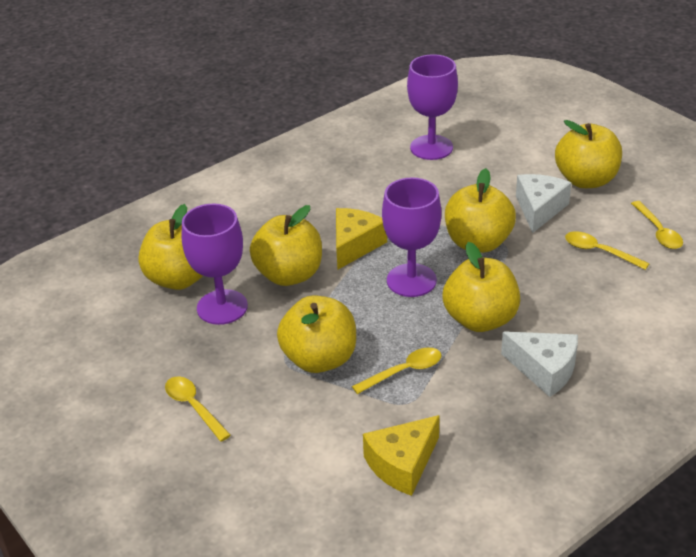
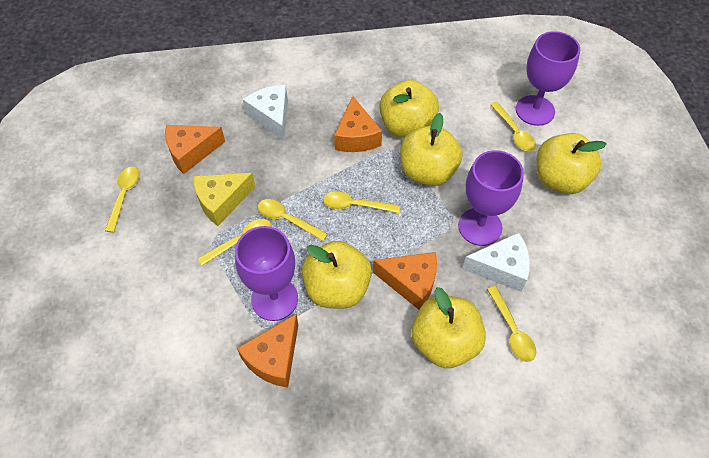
orange cheese: none = 0 -> [165,125,225,174] [237,314,298,388] [334,96,382,152] [373,252,437,310] = 4
yellow apple: [139,204,203,290] [250,205,322,286] [277,295,356,373] [442,242,520,332] [445,168,516,253] [555,120,622,188] = 6 -> [302,241,372,309] [379,80,439,138] [400,113,462,186] [411,287,486,368] [537,133,606,194] = 5
yellow cheese: [336,208,387,269] [363,415,440,496] = 2 -> [193,173,255,226] = 1
yellow spoon: [165,376,231,442] [352,348,441,394] [565,231,650,270] [631,201,683,249] = 4 -> [105,167,140,233] [198,219,271,266] [258,199,328,241] [323,191,400,213] [487,286,536,362] [490,102,536,151] = 6

